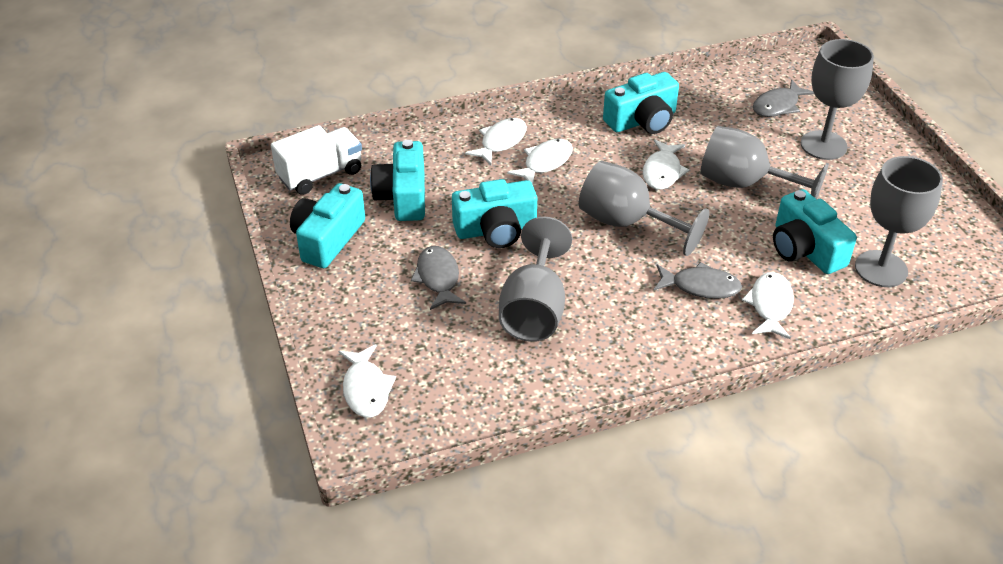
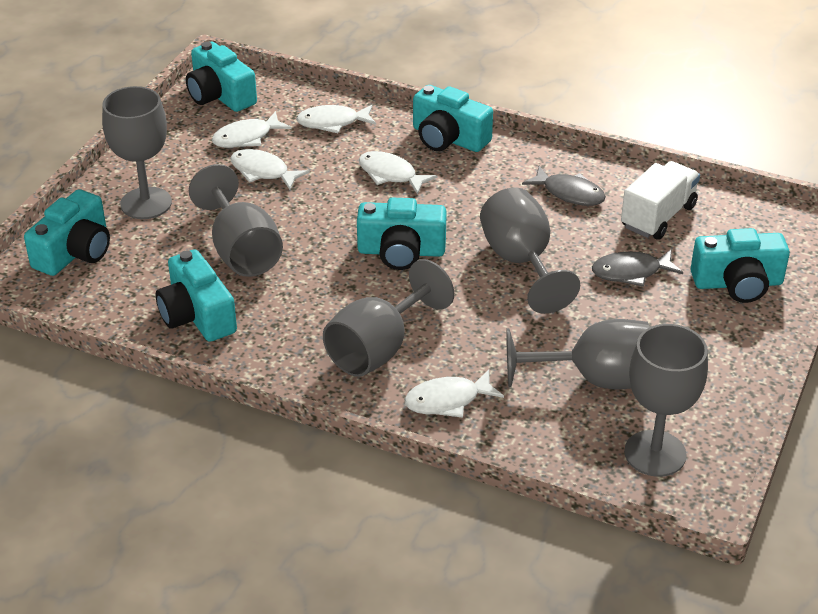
grey fish: [411,246,466,310] [653,262,742,299] [753,79,814,117] = 3 -> [522,166,606,206] [592,249,683,287] = 2
grey goblet: [499,217,572,342] [579,161,709,256] [700,126,829,199] [801,39,874,160] [855,156,943,287] = 5 -> [102,86,172,219] [189,164,283,277] [323,259,454,377] [480,188,580,314] [506,319,649,390] [624,324,708,477] = 6
turquoise camera: [290,183,365,268] [370,140,425,221] [452,179,537,248] [603,72,679,134] [773,189,857,274] = 5 -> [24,189,110,276] [156,249,237,342] [186,42,257,112] [357,198,447,270] [413,85,493,152] [690,228,790,303] = 6

